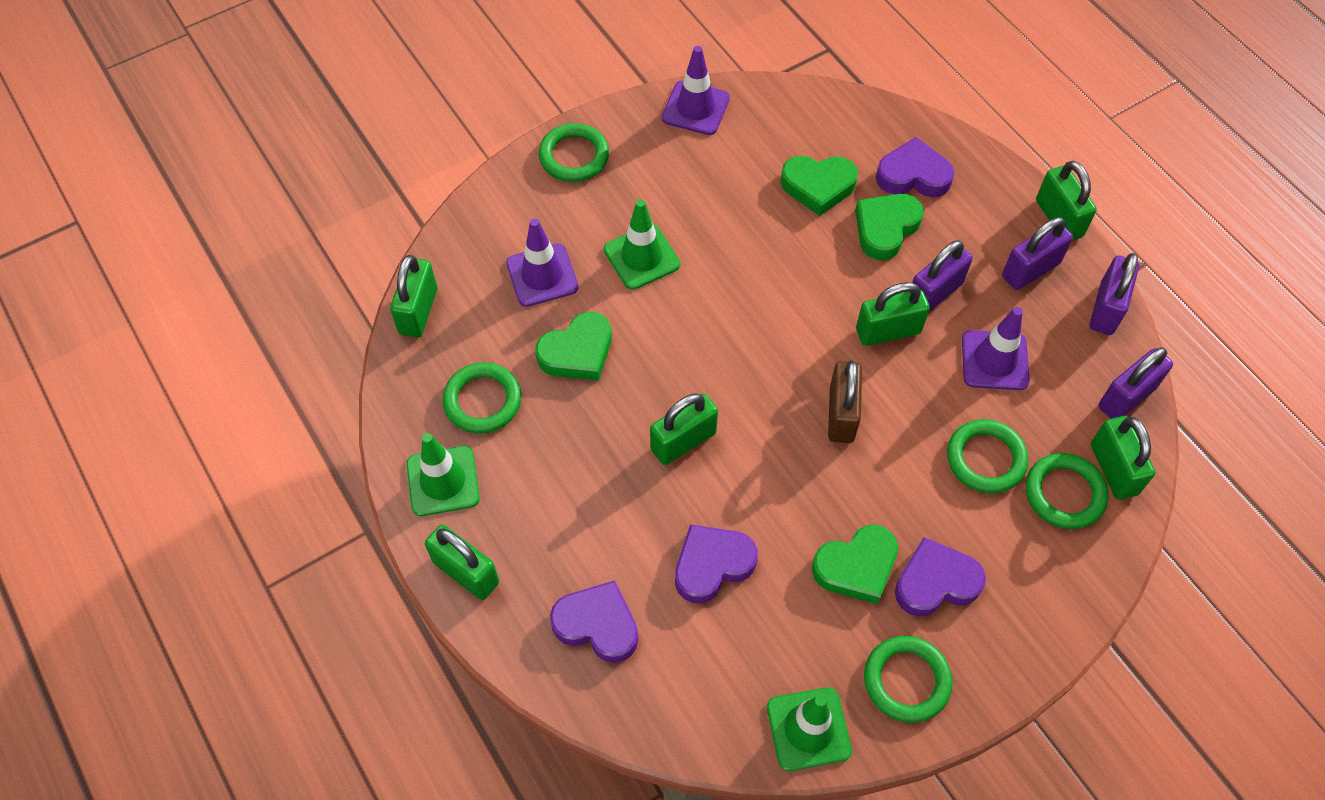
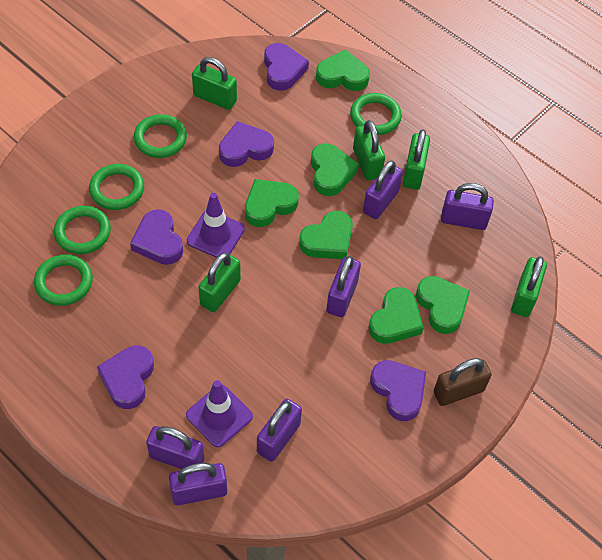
green heart: [536,312,612,381] [781,156,858,216] [812,525,898,604] [855,194,924,260] = 4 -> [245,179,299,227] [299,211,353,259] [311,143,359,196] [316,49,370,91] [368,287,424,344] [416,276,470,334] = 6
green padlock: [390,255,437,338] [425,525,499,600] [650,393,718,465] [856,282,930,346] [1036,161,1097,241] [1091,416,1155,500] = 6 -> [192,57,237,110] [198,252,241,312] [353,120,385,181] [403,129,430,190] [511,256,547,317] = 5
green traffic cone: [407,433,480,516] [604,199,680,290] [767,687,852,771] = 3 -> none = 0
purple heart: [550,580,638,663] [675,524,758,603] [876,137,955,197] [895,537,986,617] = 4 -> [97,345,154,409] [130,209,183,265] [219,121,274,167] [264,43,309,91] [370,360,426,421] = 5
purple padlock: [912,240,973,312] [1002,217,1073,290] [1090,253,1139,335] [1098,347,1173,419] = 4 -> [146,426,204,469] [169,463,227,505] [257,399,302,462] [326,256,361,317] [363,160,403,219] [441,183,494,230] = 6
purple traffic cone: [506,218,579,307] [662,46,730,135] [962,307,1030,390] = 3 -> [186,380,253,447] [187,193,245,258] = 2

